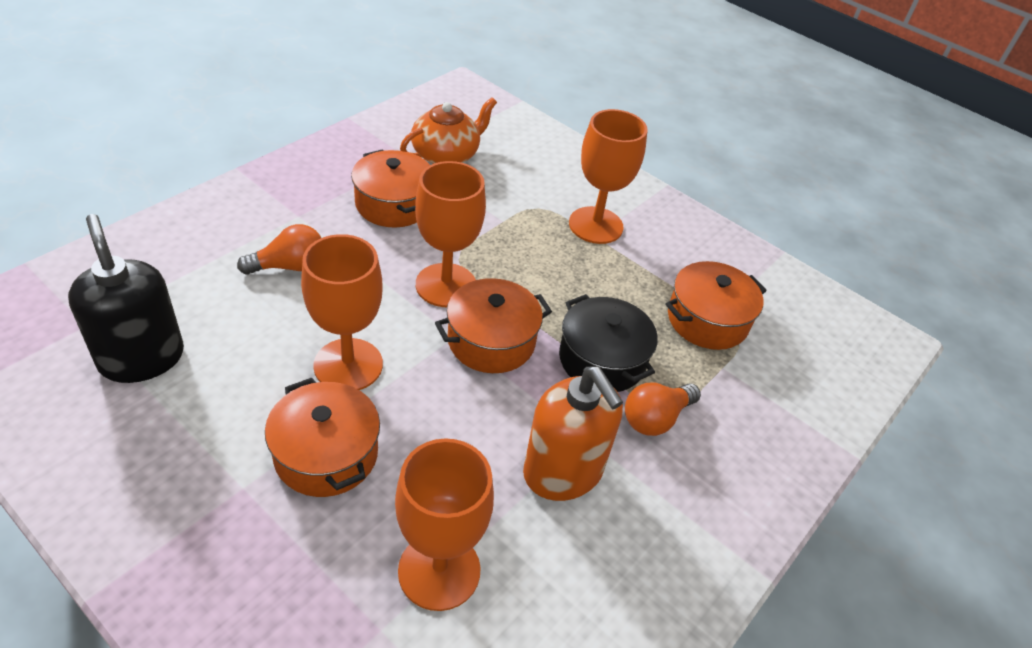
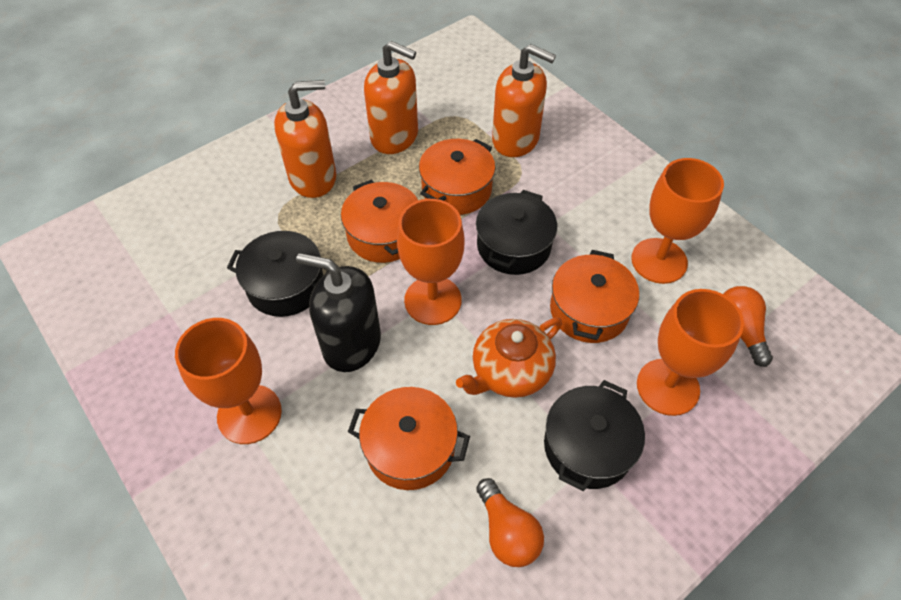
black pot: [559,294,658,392] = 1 -> [227,231,329,317] [476,190,557,275] [544,380,645,491] = 3
orange soap dispenser: [523,367,623,501] = 1 -> [274,80,336,198] [364,41,418,154] [492,44,556,157] = 3

